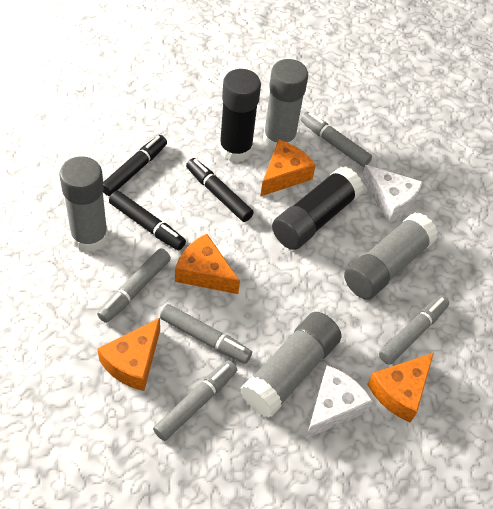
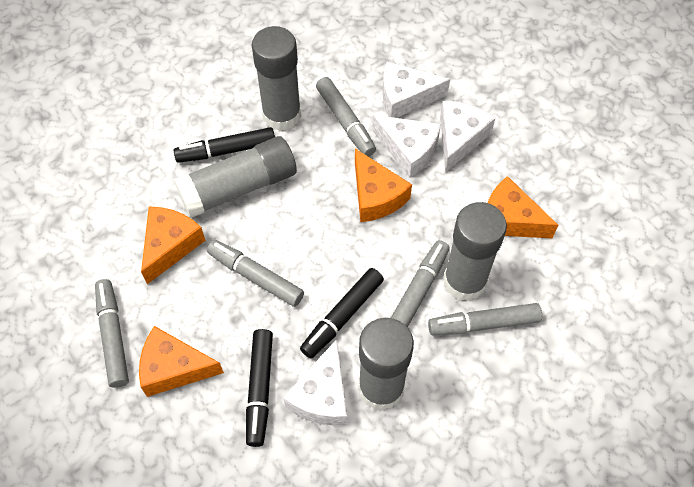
black glue stick: [219,69,261,162] [272,166,364,250] = 2 -> none = 0
white cheese: [306,365,373,439] [361,165,423,223] = 2 -> [283,339,347,426] [372,115,441,178] [383,62,450,118] [440,101,495,172] = 4

